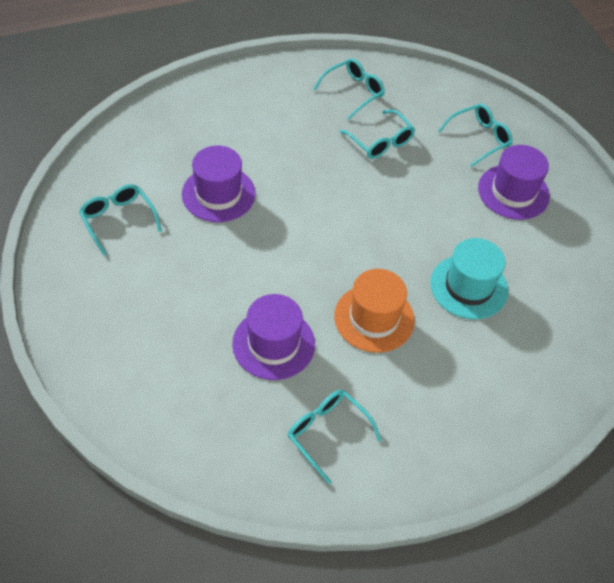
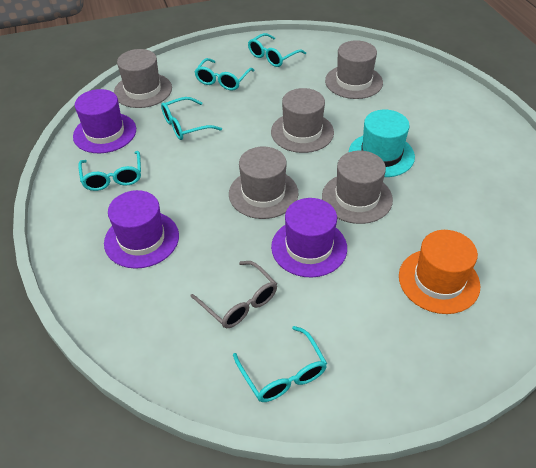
grey glasses: none = 0 -> [191,261,277,328] = 1
grey hat: none = 0 -> [114,49,172,108] [229,146,298,219] [271,88,334,153] [322,151,393,224] [325,40,383,99] = 5

